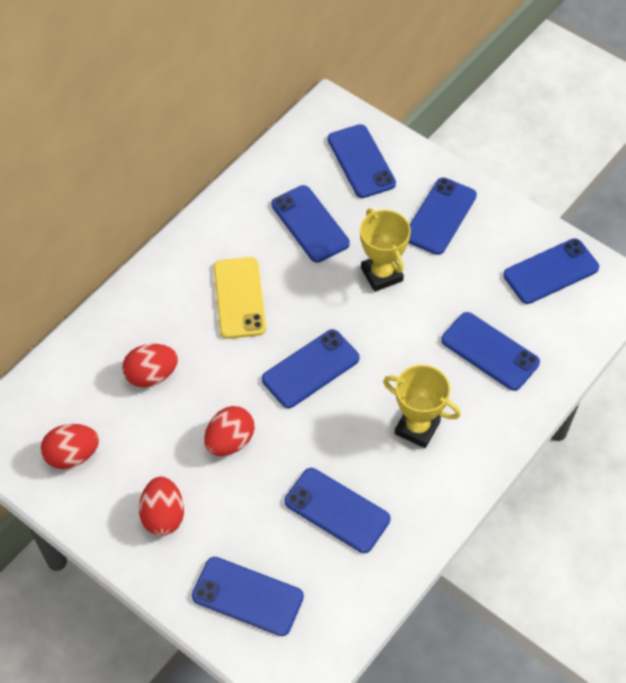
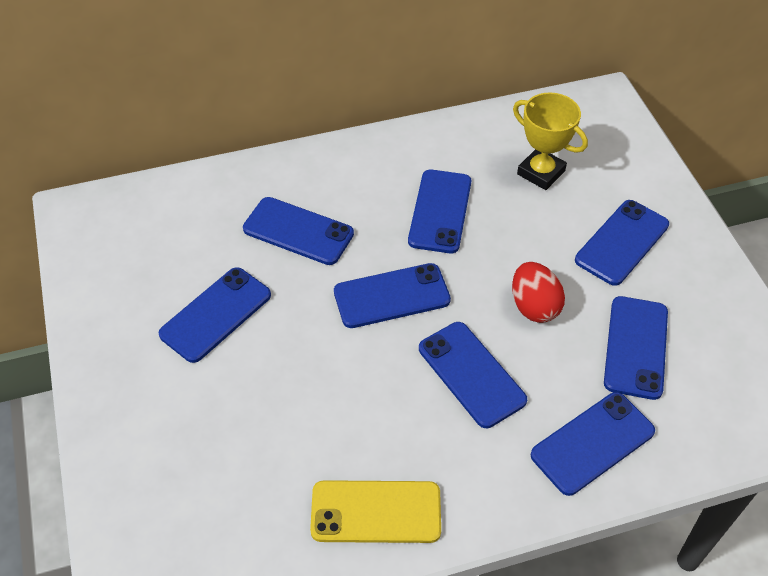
red egg: [41,424,99,469] [122,344,178,388] [139,476,184,536] [204,406,255,456] = 4 -> [512,262,565,323] = 1
yellow trophy: [360,209,411,292] [383,365,461,448] = 2 -> [513,92,588,190] = 1

